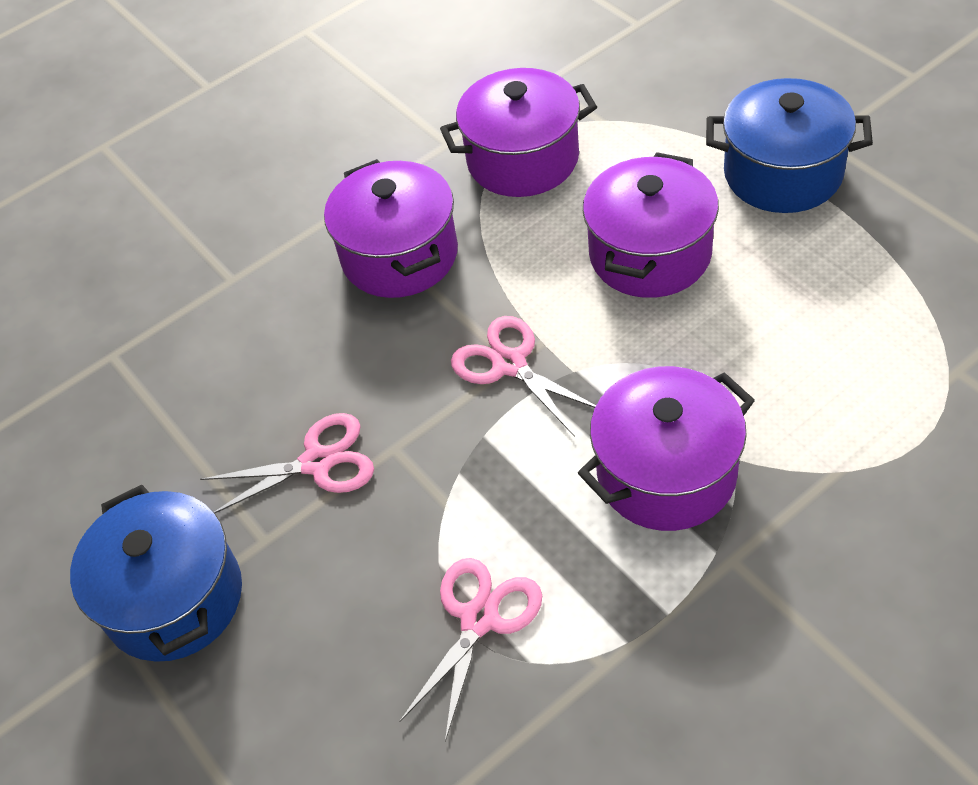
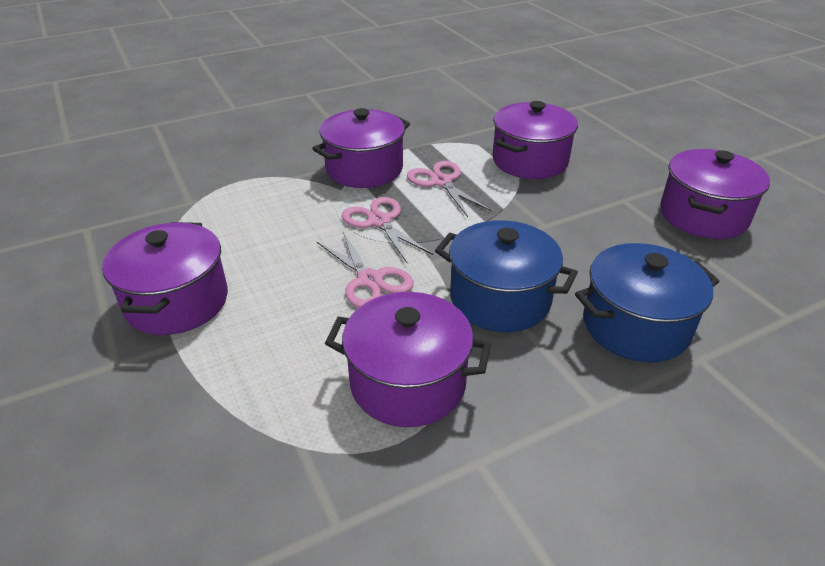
purple pot: [324,159,458,298] [440,68,597,197] [578,366,755,531] [583,152,719,298] = 4 -> [102,222,228,335] [312,108,410,188] [325,292,491,427] [493,101,578,179] [660,149,770,239] = 5

